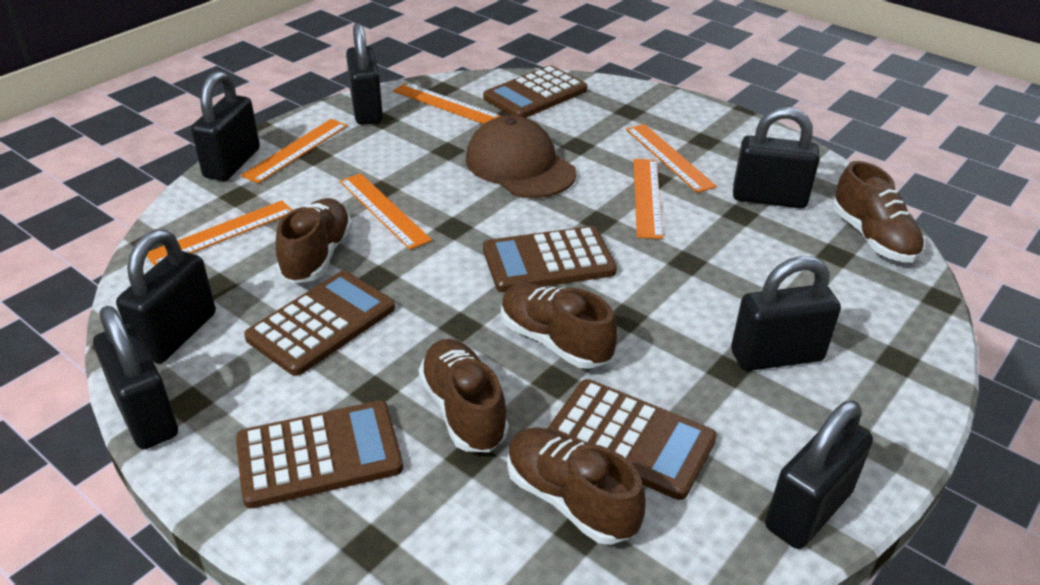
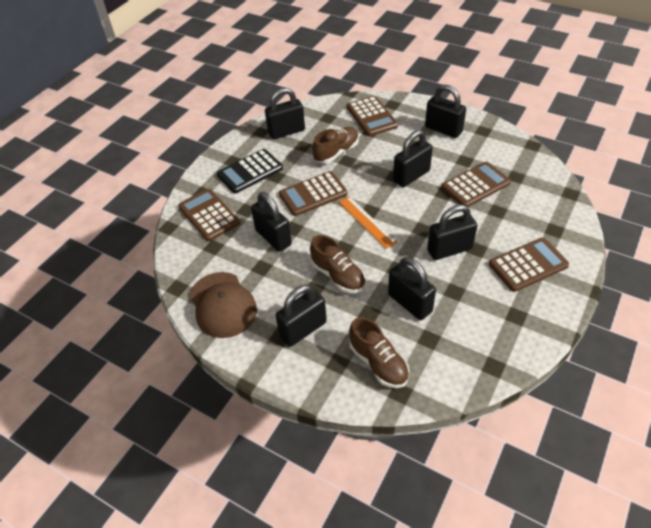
black calculator: none = 0 -> [217,149,283,193] = 1
brown shoe: [275,198,352,284] [419,339,509,452] [501,283,617,369] [507,427,646,545] [833,161,925,263] = 5 -> [310,235,366,293] [312,127,359,163] [349,317,410,388] = 3
orange ruler: [147,200,293,266] [241,119,348,183] [340,173,432,250] [393,83,500,124] [626,124,717,193] [633,159,663,239] = 6 -> [339,196,397,249] = 1

